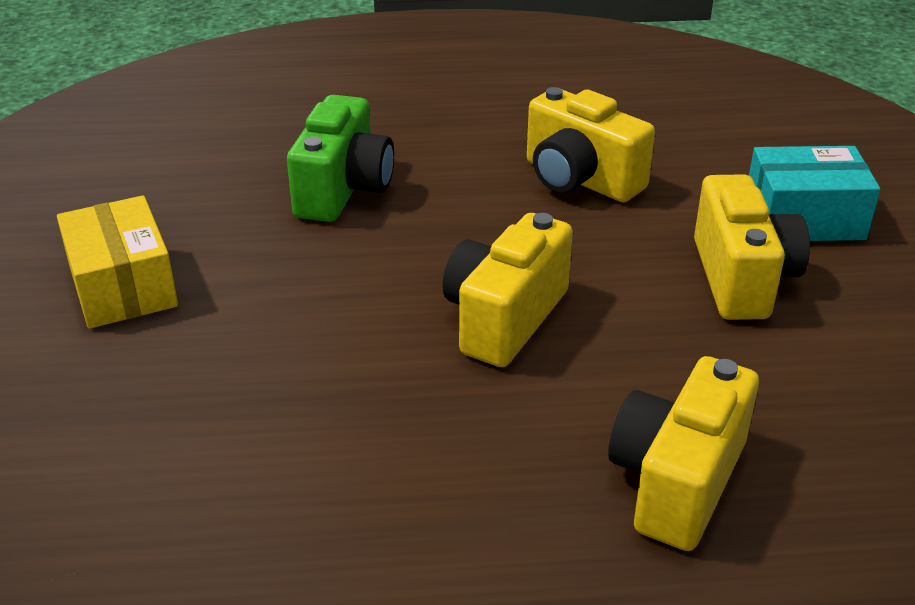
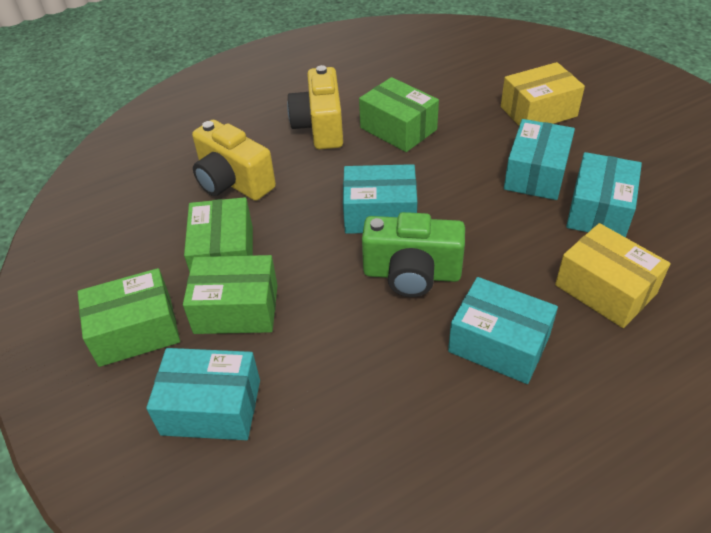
green box: none = 0 -> [77,268,180,367] [183,255,278,334] [184,197,253,272] [359,77,439,152] = 4
turquoise box: [749,146,880,241] = 1 -> [146,348,260,440] [343,164,417,234] [448,277,558,384] [504,119,575,200] [566,152,642,238] = 5
yellow box: [57,195,178,329] = 1 -> [501,62,585,126] [555,223,670,328] = 2
yellow camera: [442,213,573,367] [527,87,655,202] [608,356,759,551] [694,174,810,320] = 4 -> [192,120,276,201] [287,65,343,149] = 2

